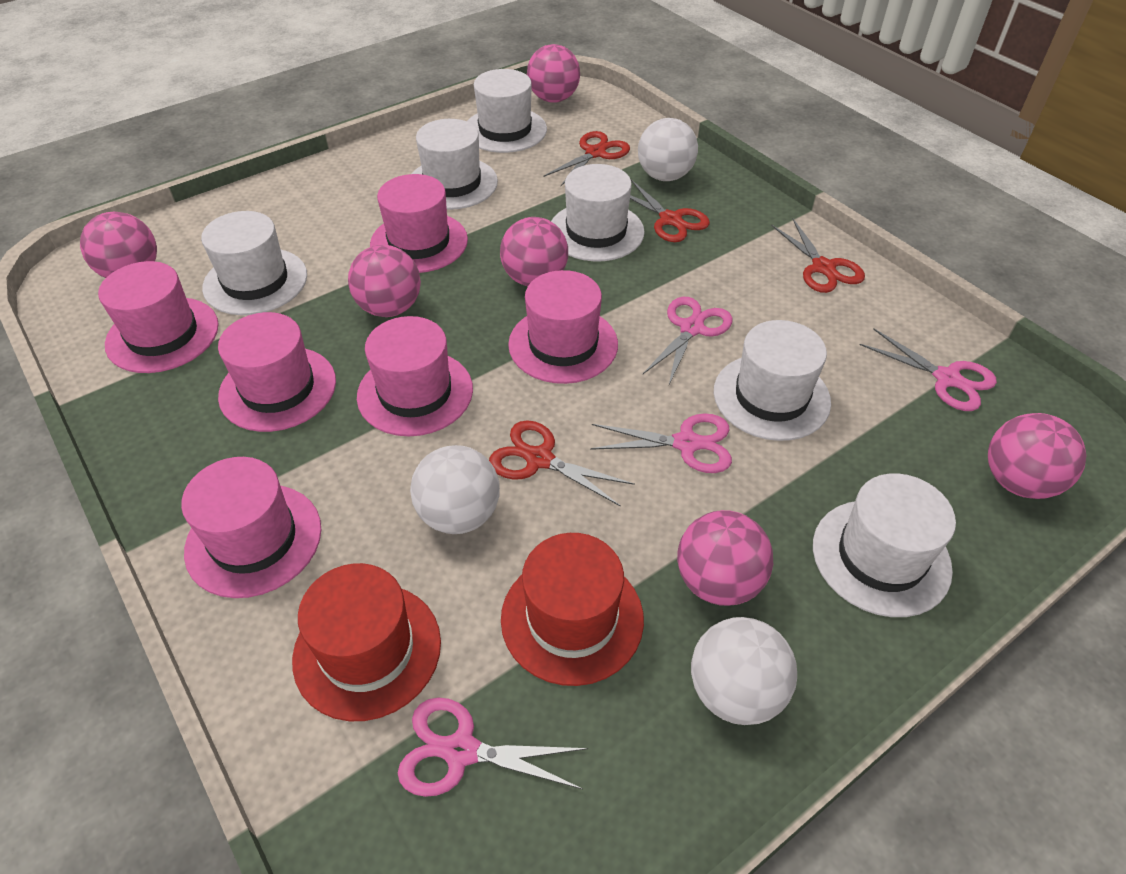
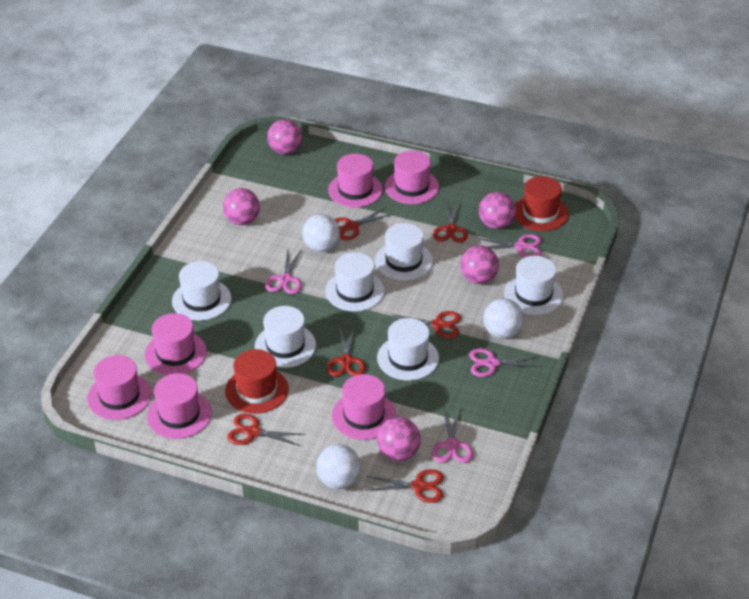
pink ball: [80,212,157,278] [348,245,421,317] [500,217,568,286] [527,44,580,103] [677,510,773,606] [988,413,1086,499] = 6 -> [223,188,260,225] [267,119,302,154] [377,417,421,461] [460,245,499,284] [479,192,516,229] = 5
red scissors: [489,420,635,507] [543,131,630,186] [630,180,710,242] [771,219,865,293] = 4 -> [227,414,305,446] [327,326,365,376] [334,207,393,240] [365,469,443,503] [393,311,461,338] [433,201,468,243] = 6

